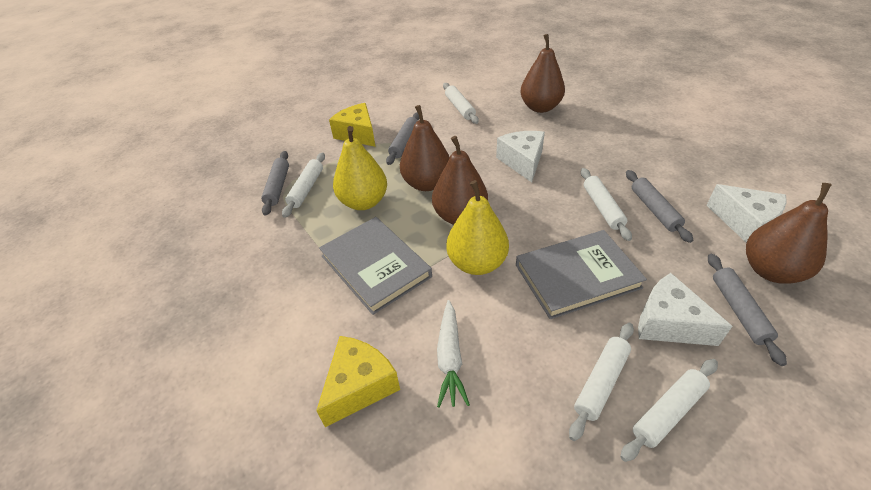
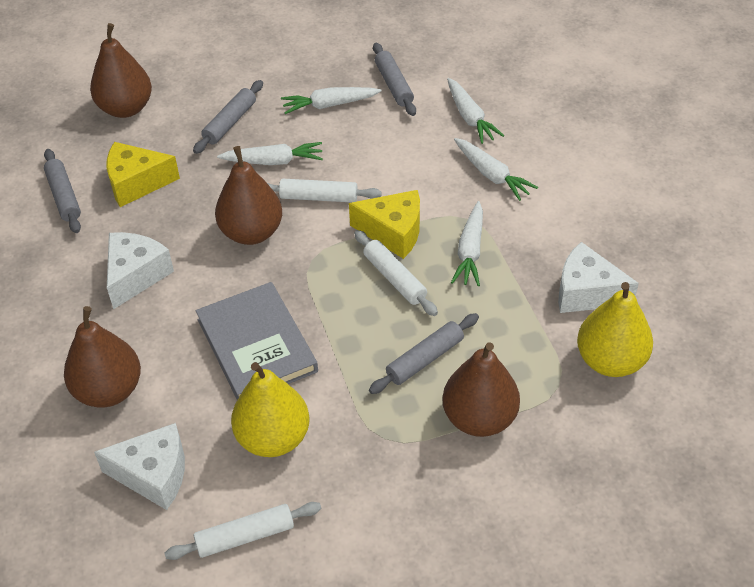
grey book: [319,217,432,315] [516,230,647,319] = 2 -> [196,282,318,400] = 1
white carrot: [437,300,470,408] = 1 -> [217,142,323,165] [281,87,382,114] [447,78,504,144] [451,201,483,286] [454,138,538,201] = 5
white rolling pin: [282,153,325,218] [443,83,479,124] [569,323,634,441] [581,168,632,241] [620,359,718,462] = 5 -> [164,502,321,560] [267,179,382,202] [354,230,438,316] = 3

